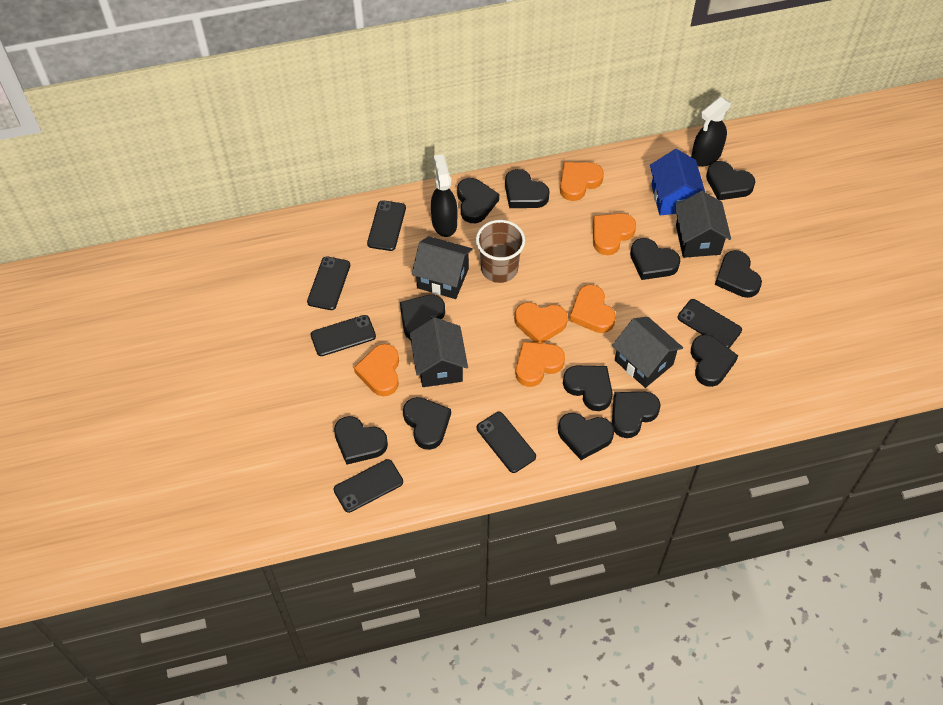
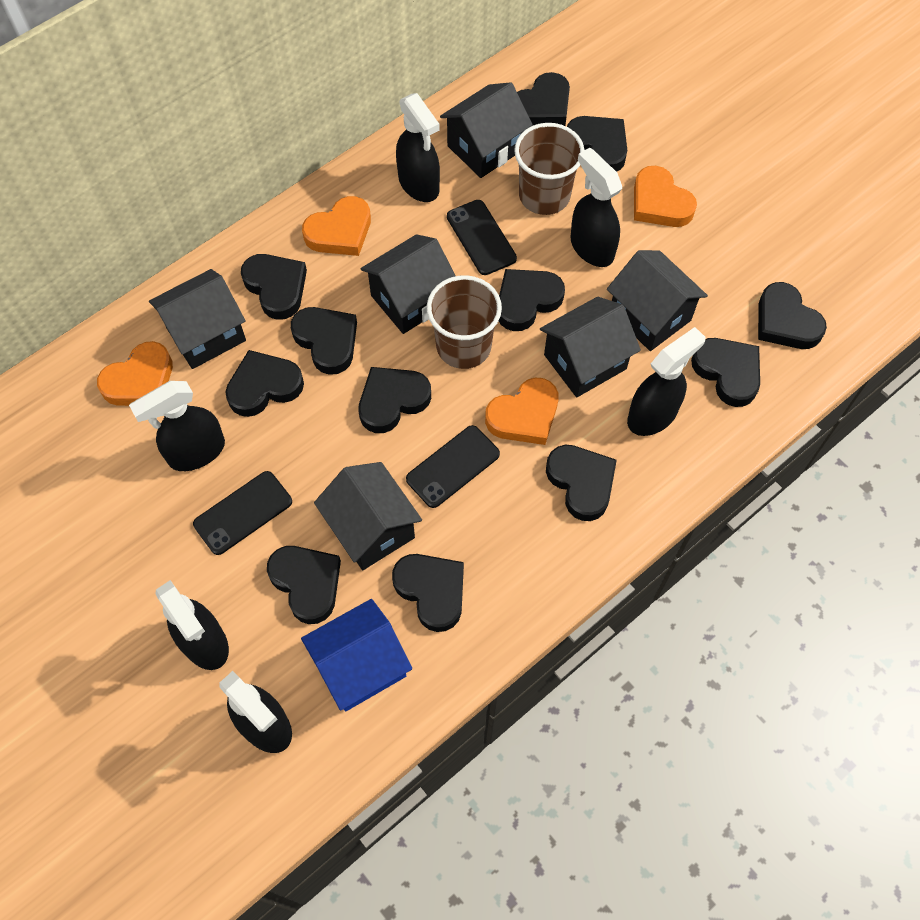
black house: [410,317,468,387] [412,236,473,299] [612,317,683,388] [675,191,731,258] = 4 -> [149,269,246,369] [314,462,422,570] [360,234,455,334] [440,82,533,178] [540,297,641,397] [607,250,708,351] = 6
black phone: [307,256,350,310] [311,315,376,356] [334,459,403,513] [367,200,406,251] [477,412,536,473] [678,299,742,348] = 6 -> [193,471,292,555] [406,425,500,508] [447,200,517,275] = 3
black spray bottle: [431,154,458,237] [691,97,731,167] = 2 -> [129,381,225,471] [155,580,229,670] [219,671,292,753] [396,93,440,202] [570,148,622,267] [627,327,705,436] = 6
brown cup: [476,220,525,283] = 1 -> [427,275,502,369] [514,123,585,215] = 2
orange heart: [354,344,399,396] [514,302,568,343] [516,342,565,387] [560,162,604,201] [569,285,616,333] [593,213,636,255] = 6 -> [97,341,173,406] [302,196,371,256] [485,378,558,445] [634,166,697,227] = 4

